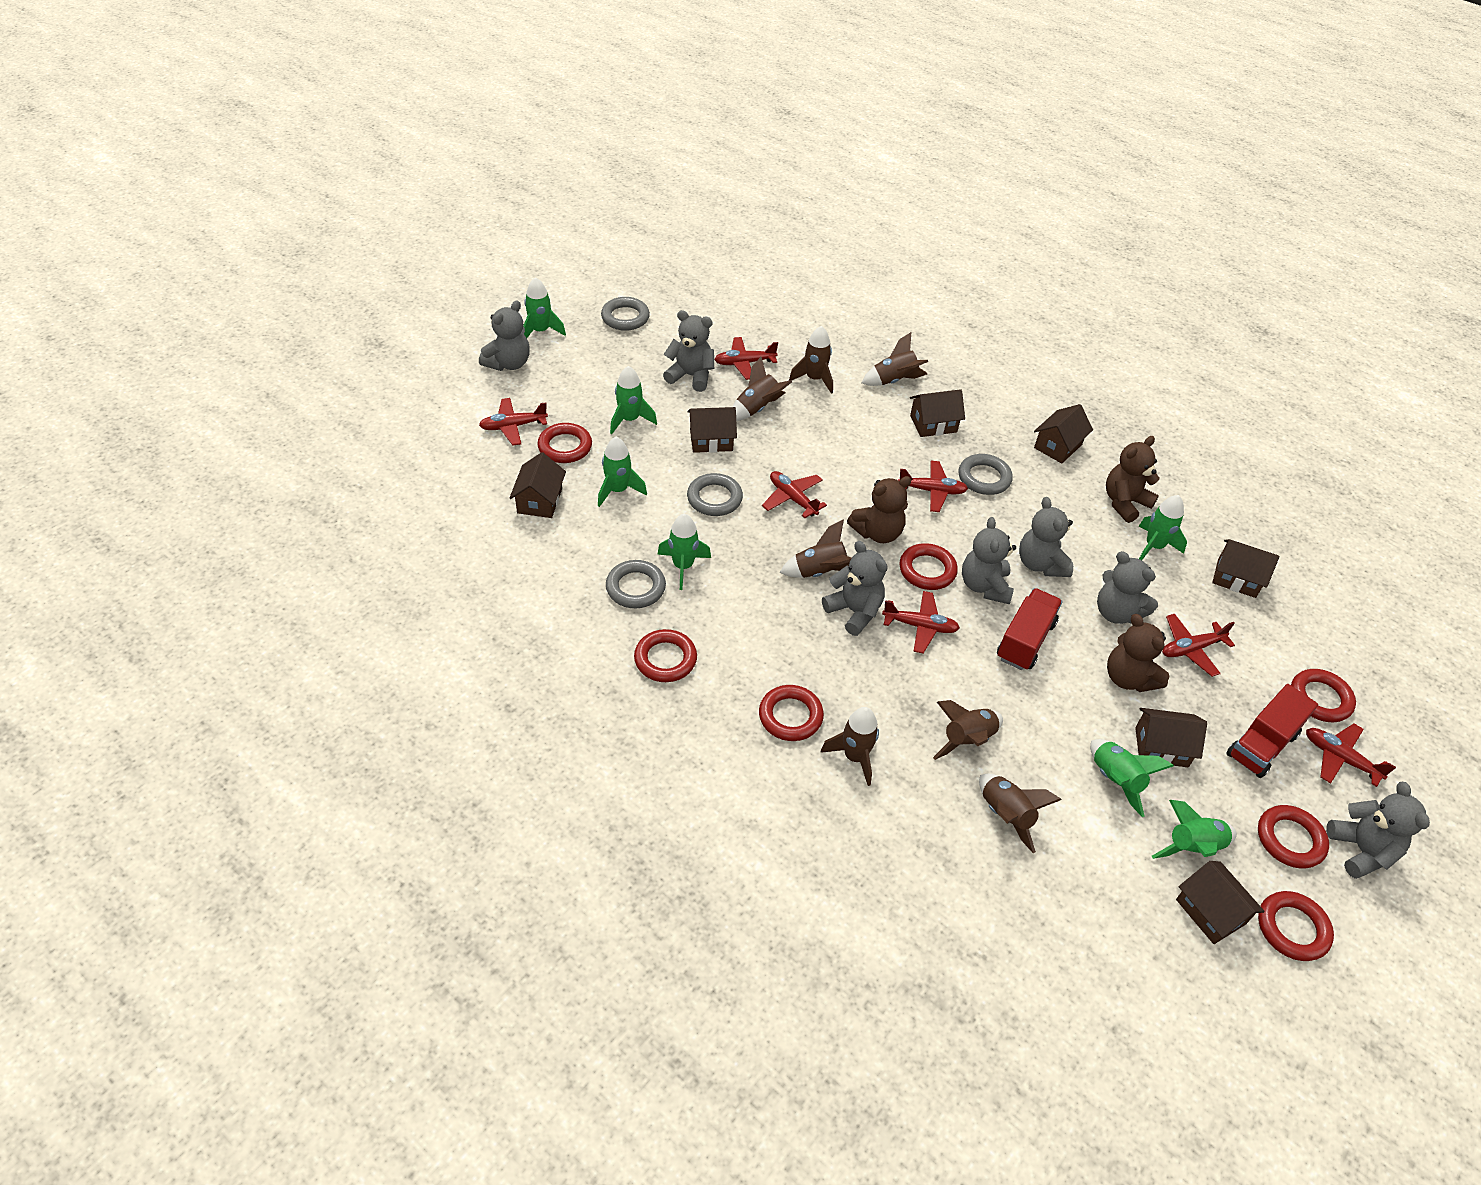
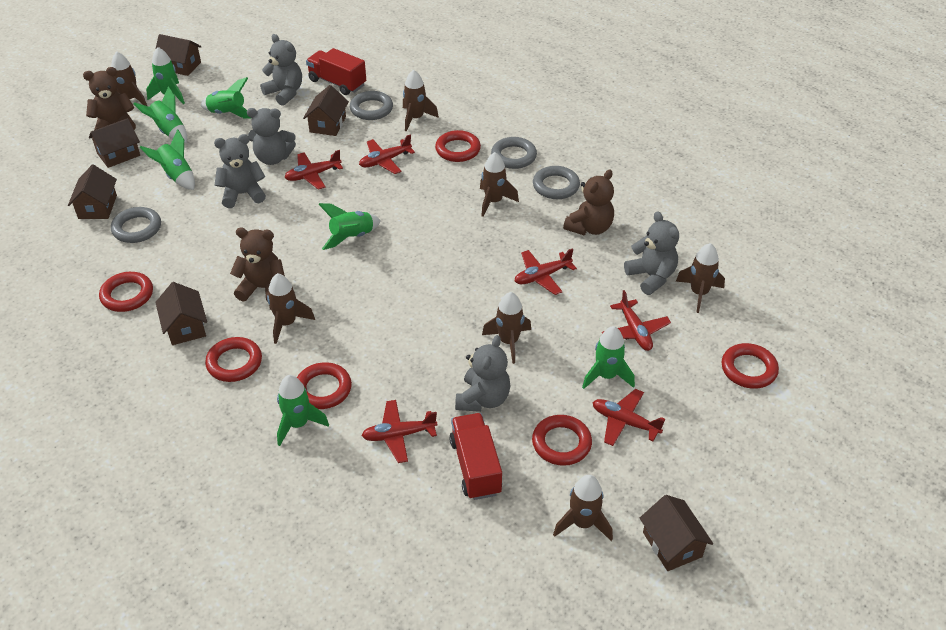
brown house: [509,452,566,518] [688,407,737,453] [910,389,965,437] [1034,404,1093,464] [1135,708,1207,767] [1176,861,1265,944] [1212,539,1279,598] = 7 -> [68,165,117,219] [89,118,140,168] [155,34,202,76] [155,282,207,345] [303,85,349,136] [640,495,713,571] = 6
grey teddy bear: [479,301,530,371] [663,310,714,392] [822,541,888,636] [962,517,1016,604] [1019,497,1073,577] [1097,551,1158,624] [1326,782,1430,879] = 7 -> [214,134,266,208] [247,108,296,165] [260,34,302,106] [455,335,511,412] [624,211,679,295] = 5
red plane: [479,398,548,446] [714,337,778,380] [762,471,827,518] [882,591,960,654] [898,461,968,512] [1162,614,1235,677] [1306,723,1396,787] = 7 -> [284,150,343,190] [359,134,415,174] [361,400,437,463] [515,248,577,295] [592,389,665,446] [602,290,671,351] = 6
red ring: [538,423,592,463] [634,629,697,682] [759,685,824,741] [899,543,958,590] [1258,805,1329,868] [1258,891,1334,961] [1291,669,1356,722] = 7 -> [99,272,153,312] [205,337,262,382] [297,362,352,409] [435,130,481,162] [532,415,592,466] [721,343,779,389] = 6

